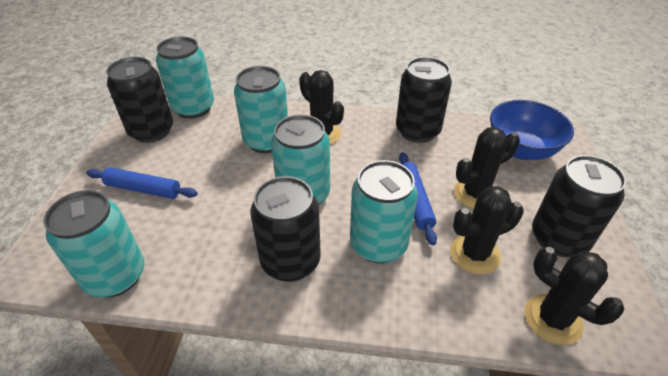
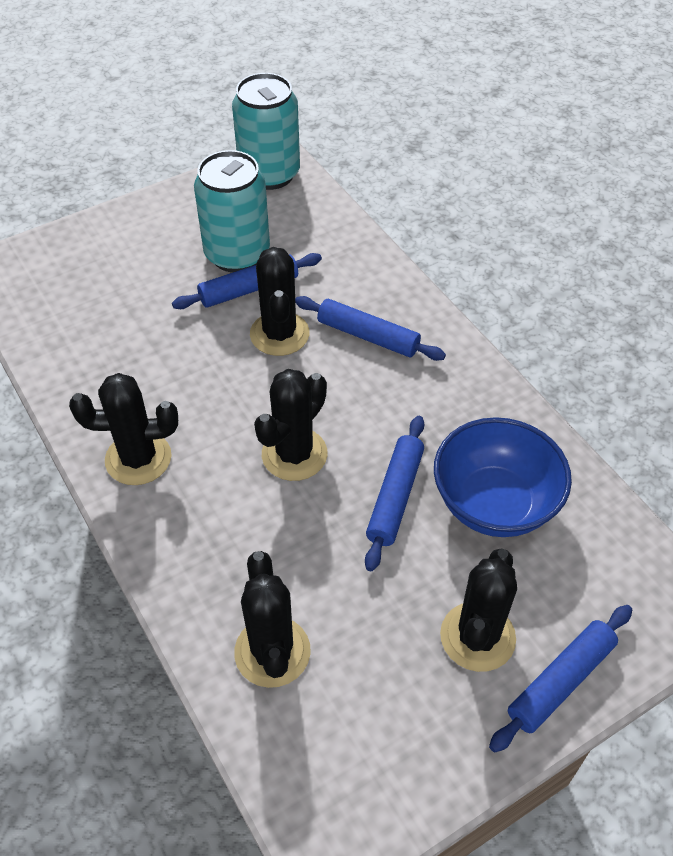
black cactus: [299,70,344,145] [450,186,524,275] [454,127,520,209] [524,247,625,345] = 4 -> [69,373,178,485] [234,551,311,688] [250,247,310,356] [254,369,328,481] [440,549,517,672] = 5
black can: [106,57,173,143] [250,176,321,282] [396,57,452,143] [532,155,626,257] = 4 -> none = 0
blue rolling pin: [86,167,198,199] [399,152,437,245] = 2 -> [172,253,322,309] [295,296,446,361] [365,416,424,571] [489,605,632,752] = 4
turquoise can: [44,190,144,298] [156,37,214,119] [234,66,288,153] [271,115,330,205] [350,160,418,263] = 5 -> [194,150,270,273] [232,73,300,190] = 2

